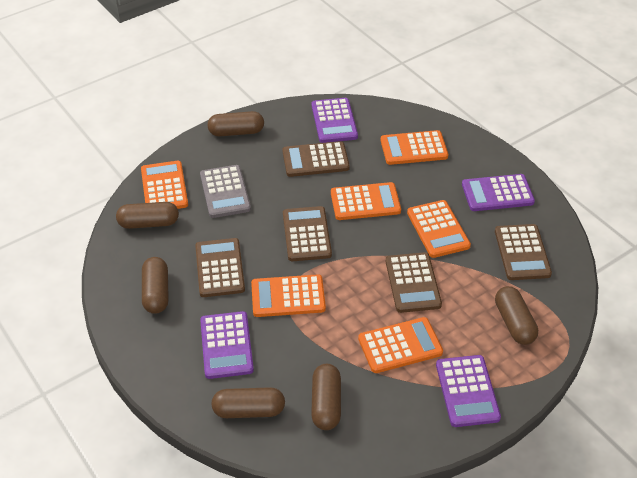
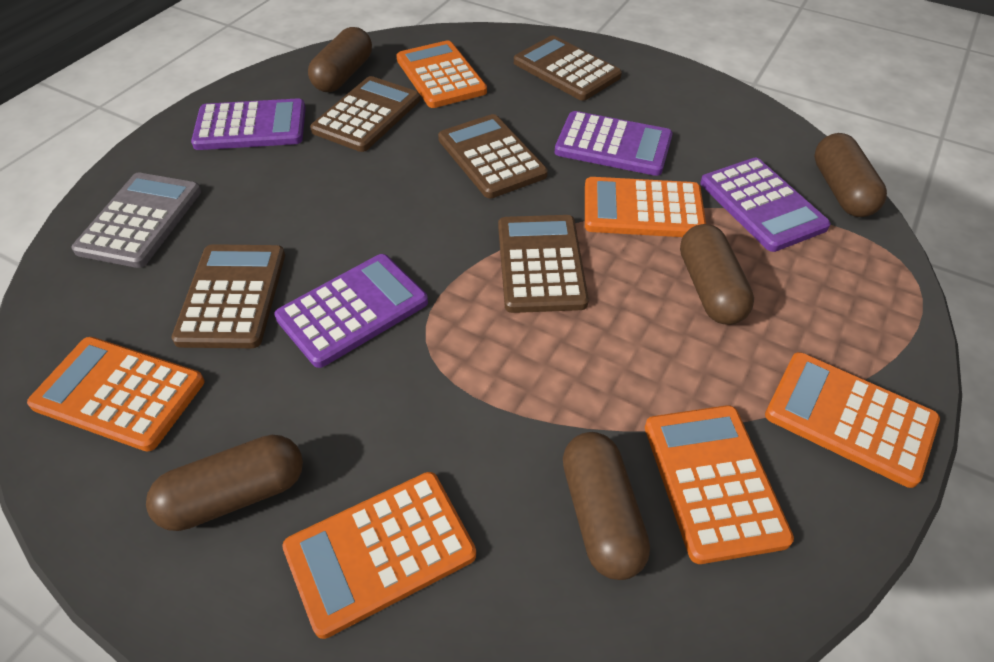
brown capsule: [116,202,179,229] [142,257,169,314] [208,111,264,136] [211,387,285,418] [311,364,341,430] [495,286,538,345] = 6 -> [146,435,303,531] [308,27,372,92] [563,432,650,580] [680,224,754,325] [814,133,887,217] = 5

